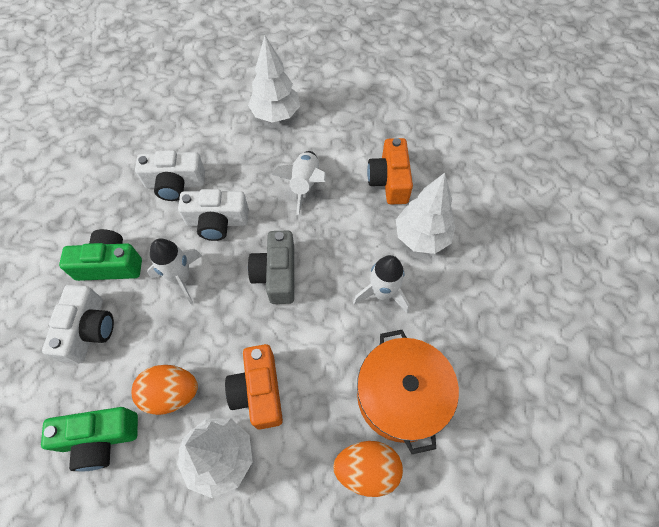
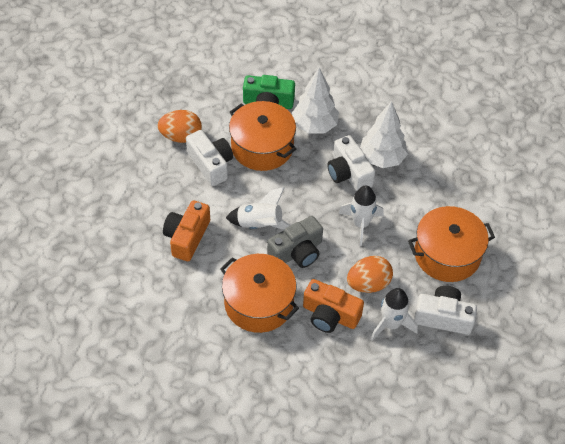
green camera: [41,407,138,471] [59,229,142,281] = 2 -> [243,75,295,109] = 1
orange pot: [357,330,459,454] = 1 -> [220,254,299,333] [229,101,296,171] [408,206,495,282] = 3
white tree: [177,418,253,498] [248,36,300,123] [396,173,456,254] = 3 -> [292,68,339,134] [360,101,408,168] = 2

